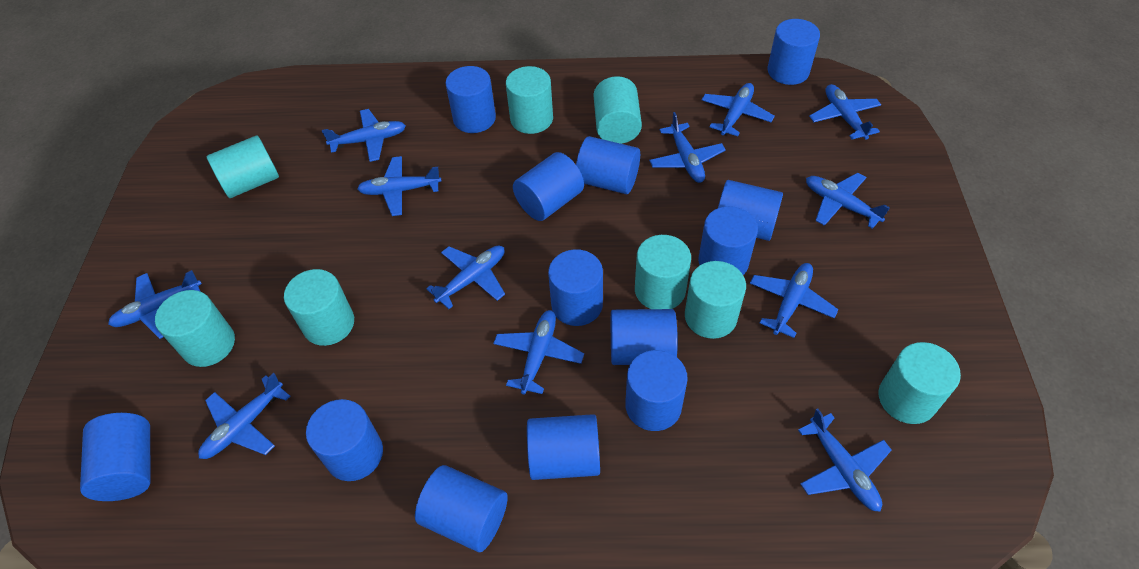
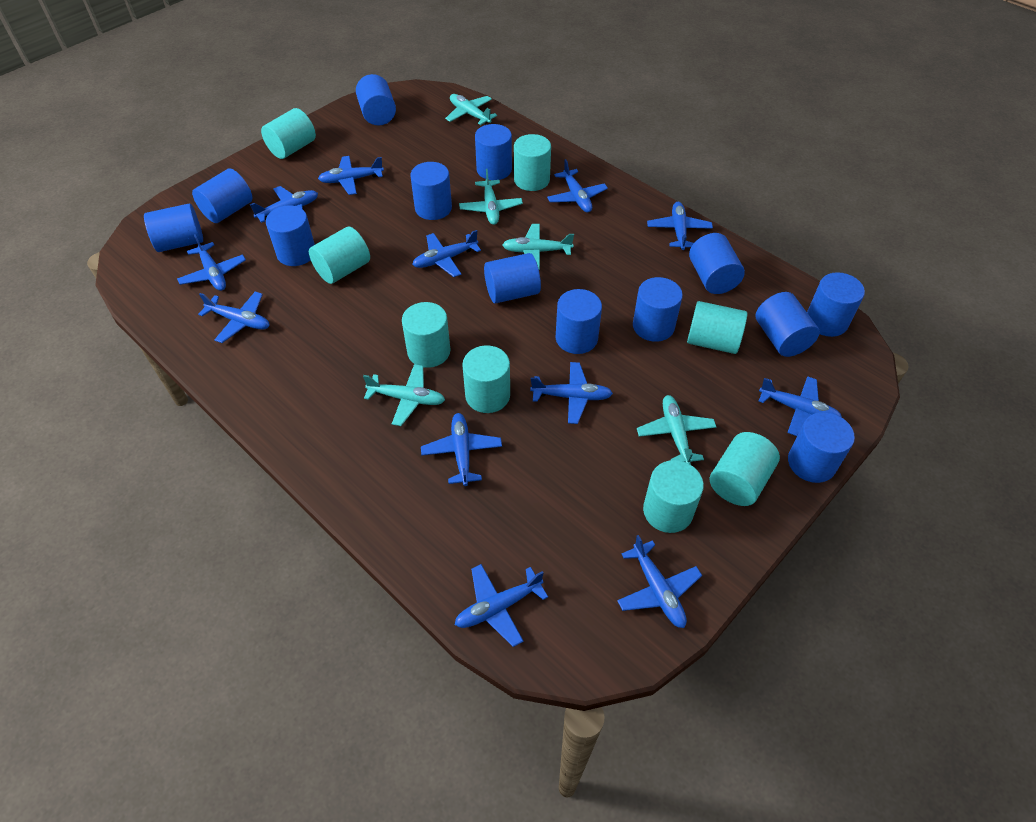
turquoise plane: none = 0 -> [363,364,445,426] [445,94,497,125] [459,169,523,225] [503,224,574,270] [637,395,716,465] = 5

